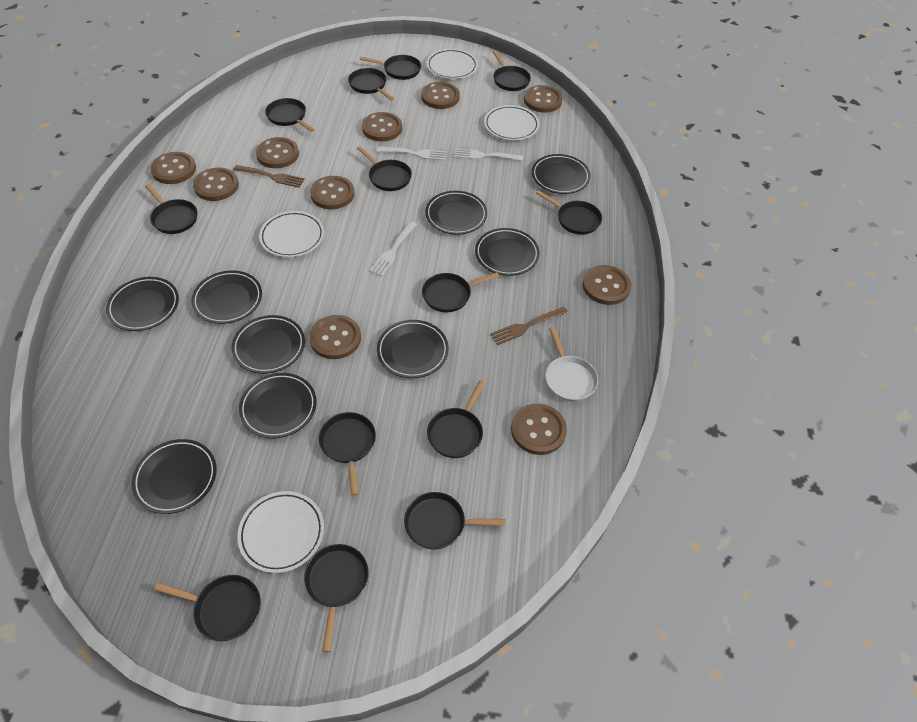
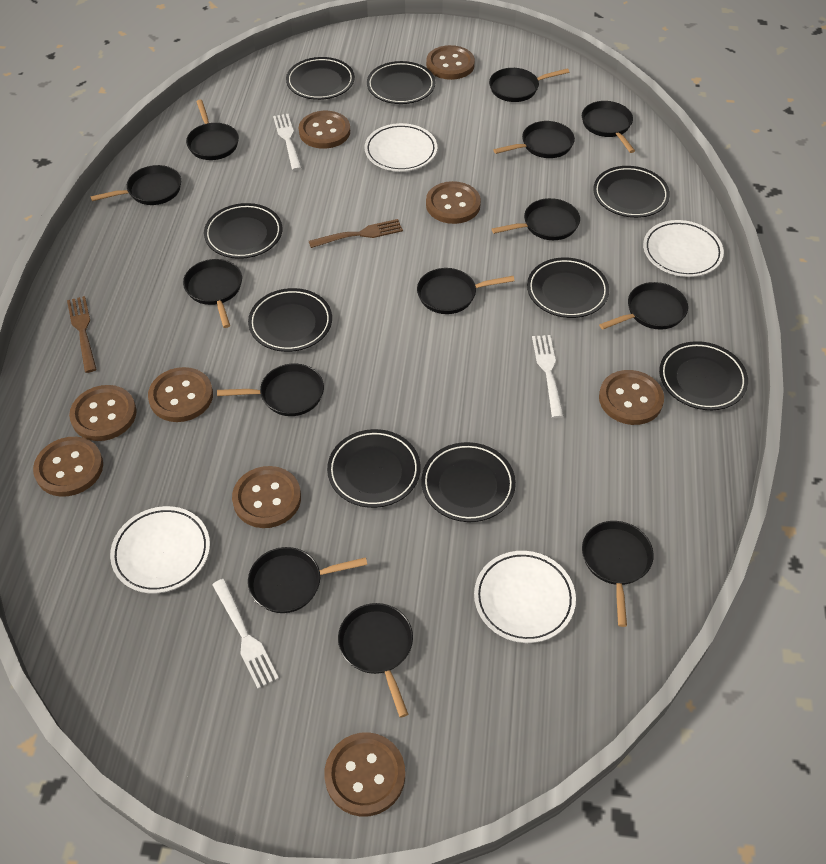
brown button: [150,152,196,184] [193,167,239,201] [256,137,299,168] [309,315,361,359] [310,176,355,209] [362,112,402,142] [421,82,460,109] [511,404,567,455] [524,85,563,113] [583,265,631,305] = 10 -> [33,437,103,497] [69,385,137,441] [148,367,213,422] [232,466,301,528] [299,111,350,149] [324,732,405,817] [426,45,475,80] [426,181,481,224] [599,370,664,425] = 9
white pan: [545,327,598,401] = 1 -> none = 0

